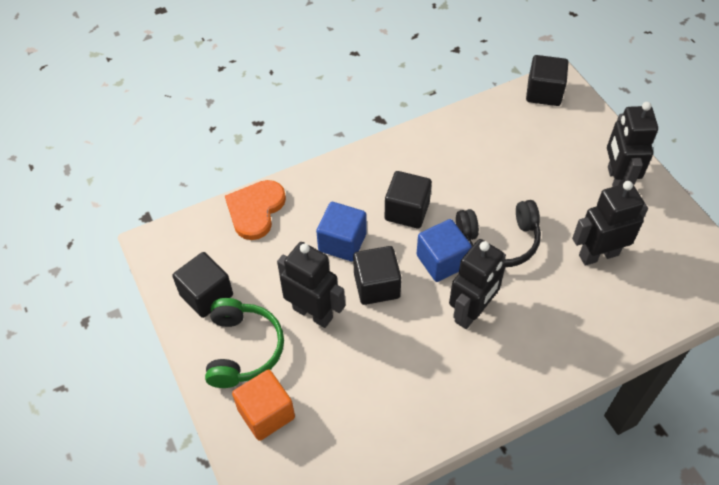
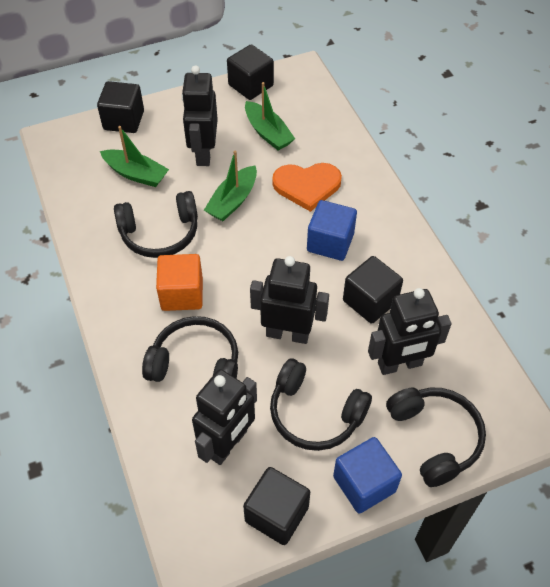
black headphones: [456,200,541,267] = 1 -> [114,191,198,258] [142,316,238,382] [270,358,372,451] [386,388,486,487] = 4
green boat: none = 0 -> [100,126,169,187] [204,151,257,221] [245,82,295,150] = 3
green headphones: [205,298,284,388] = 1 -> none = 0

